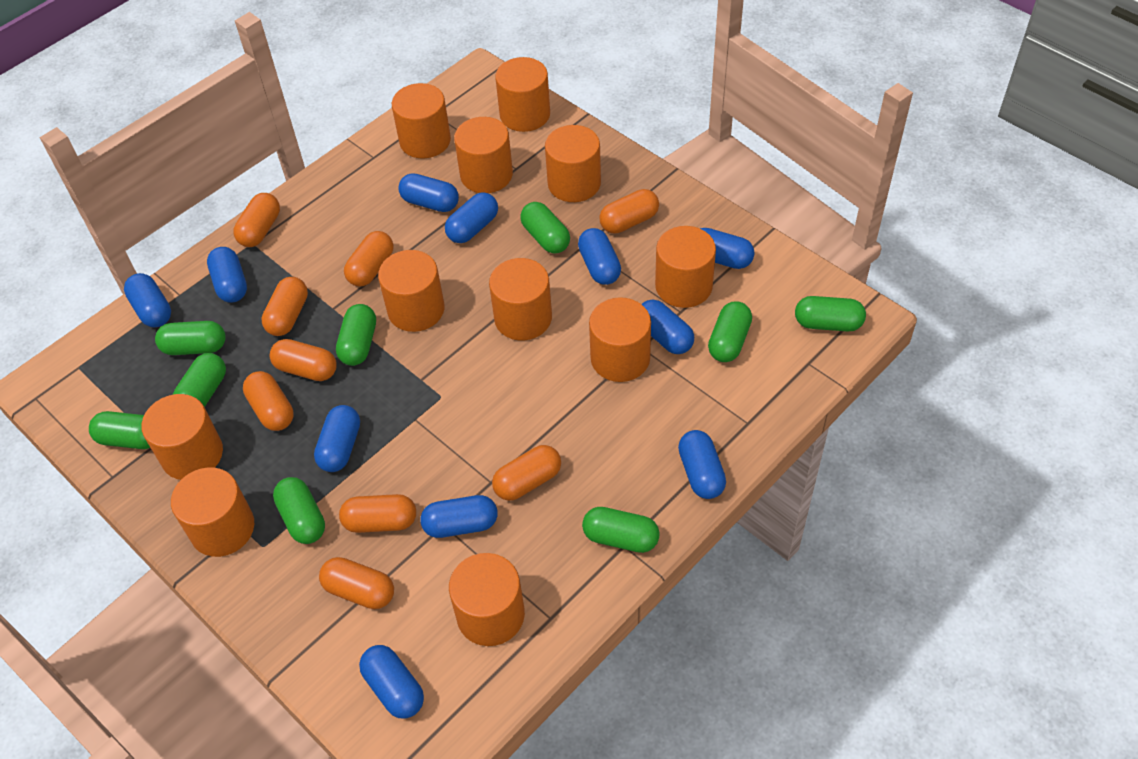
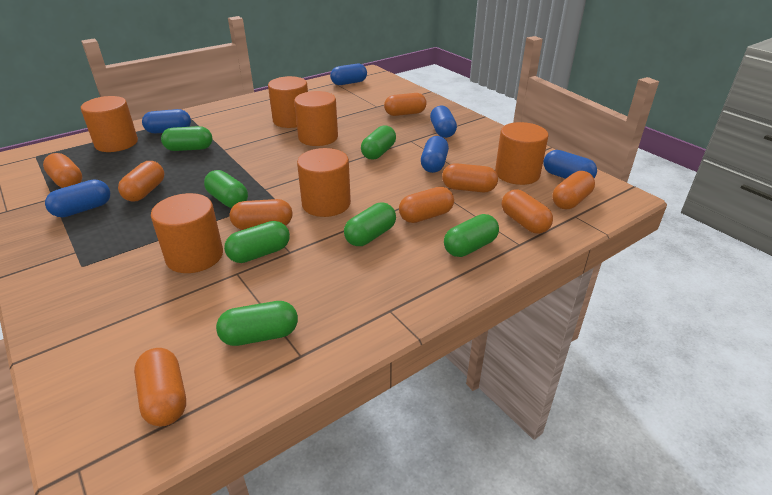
blue capsule: [124,273,171,328] [207,247,247,302] [314,405,360,472] [359,645,424,719] [399,173,459,212] [421,495,497,538] [445,192,498,243] [578,228,621,285] [642,300,694,354] [678,430,726,499] [700,228,755,269] = 11 -> [45,179,110,217] [142,109,191,133] [330,64,367,85] [421,136,449,173] [430,106,457,138] [544,150,597,179] = 6
green capsule: [89,411,150,449] [155,321,226,355] [173,353,226,407] [273,477,325,544] [336,304,376,366] [520,202,570,254] [582,507,660,553] [708,301,752,362] [795,296,866,332] = 9 -> [161,126,212,151] [204,170,248,208] [216,301,298,346] [224,221,290,263] [344,202,396,246] [361,125,396,160] [444,214,499,257] = 7
orange cylinder: [141,394,223,480] [171,467,254,557] [378,250,445,332] [392,83,451,159] [449,553,525,646] [454,117,513,193] [489,258,552,340] [495,57,550,132] [545,125,601,202] [589,297,651,382] [655,226,716,308] = 11 -> [81,96,138,152] [151,193,223,273] [268,76,308,128] [294,91,338,146] [297,148,351,217] [495,122,549,185] = 6

